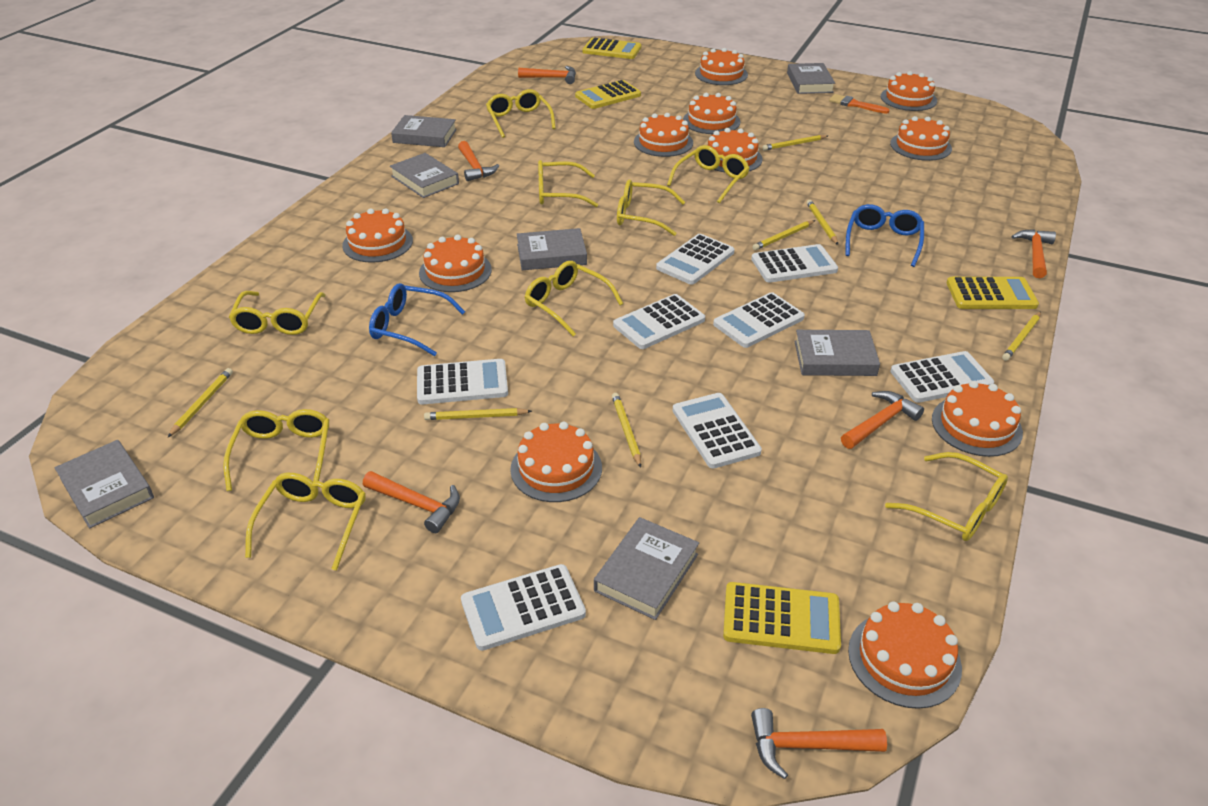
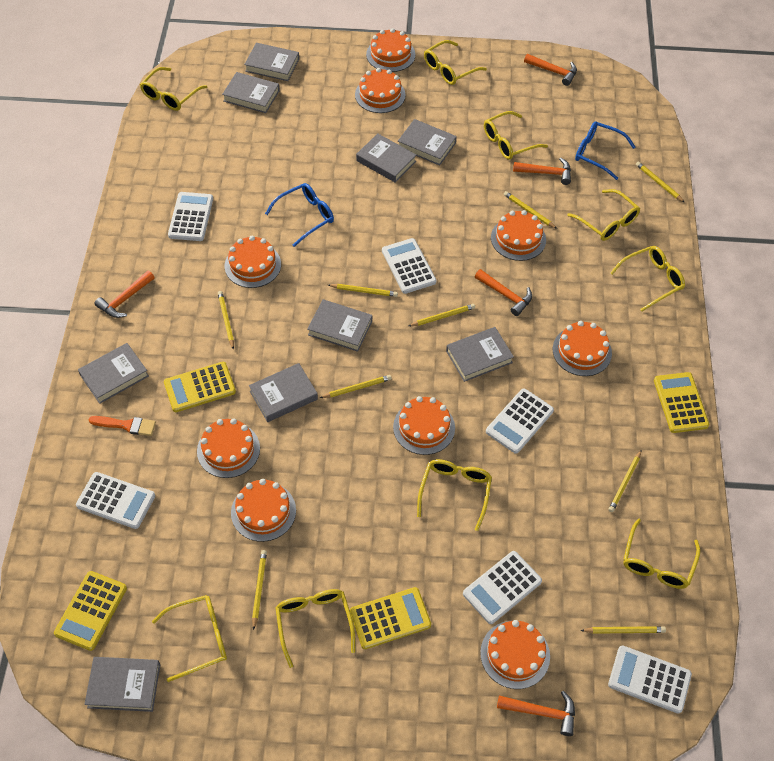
grey book: [54,440,154,529] [390,153,459,198] [391,115,457,147] [517,228,587,270] [594,517,699,620] [787,63,835,94] [794,330,880,376] = 7 -> [78,343,149,404] [84,657,160,712] [222,72,280,113] [244,43,299,81] [249,363,318,422] [307,299,372,352] [356,133,416,183] [398,119,457,166] [446,327,514,382] = 9
orange cake: [342,208,413,263] [419,235,492,292] [510,422,602,502] [634,113,693,157] [683,93,741,134] [695,48,748,85] [708,128,763,172] [848,601,962,709] [881,71,937,111] [890,116,952,161] [932,381,1023,457] = 11 -> [197,418,260,478] [225,236,281,288] [231,479,296,542] [355,68,406,113] [366,28,415,72] [393,396,455,455] [480,620,550,689] [491,210,546,261] [553,321,612,376] = 9
orange hammer: [363,471,460,533] [458,141,499,181] [518,66,576,84] [751,708,887,779] [841,391,924,449] [1011,229,1056,278] = 6 -> [95,271,155,318] [475,269,532,316] [497,691,575,736] [513,158,571,185] [524,54,577,86] = 5
white calculator: [417,359,508,404] [461,564,586,651] [613,294,705,349] [656,234,734,285] [673,393,762,468] [713,292,805,348] [751,244,838,283] [890,351,994,403] = 8 -> [76,472,155,529] [168,192,213,241] [382,238,436,294] [463,551,542,624] [486,388,554,454] [608,645,692,714] = 6
yellow pencil: [168,368,233,437] [424,408,532,420] [612,393,641,468] [752,220,815,250] [762,135,828,151] [807,200,838,245] [1002,312,1041,361] = 7 -> [218,291,234,350] [252,550,267,630] [320,375,392,398] [328,284,398,297] [409,304,475,326] [504,191,557,229] [580,626,666,634] [608,450,641,512] [636,162,685,203] = 9

